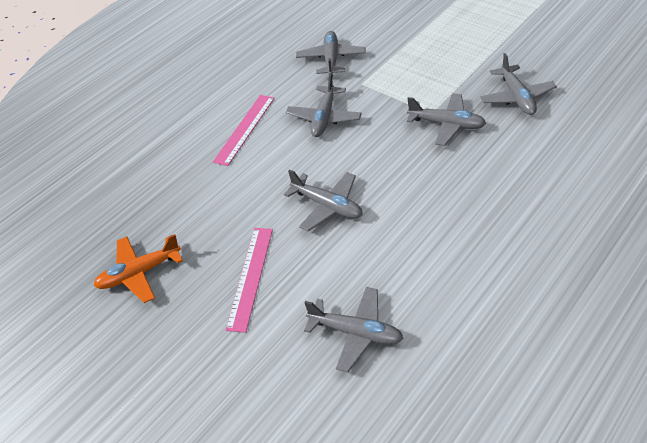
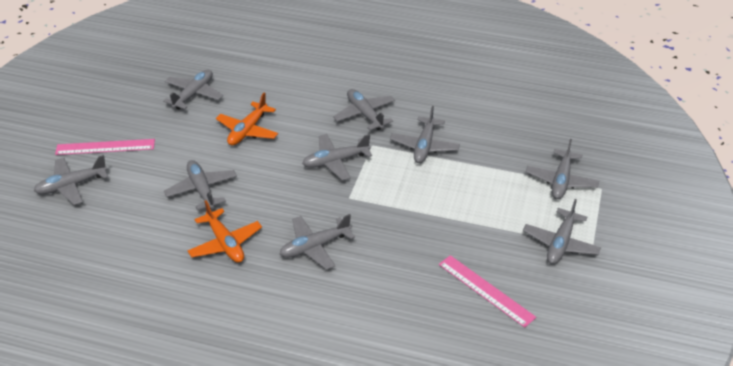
grey plane: [284,169,363,231] [286,73,362,137] [296,31,366,77] [304,287,404,373] [407,93,486,146] [480,53,557,115] = 6 -> [34,155,108,205] [163,70,223,110] [164,160,237,210] [280,214,355,270] [302,134,372,181] [333,89,395,130] [390,106,460,163] [523,199,601,264] [526,139,599,199] = 9
orange plane: [94,234,183,303] = 1 -> [187,201,262,263] [216,93,278,146] = 2

